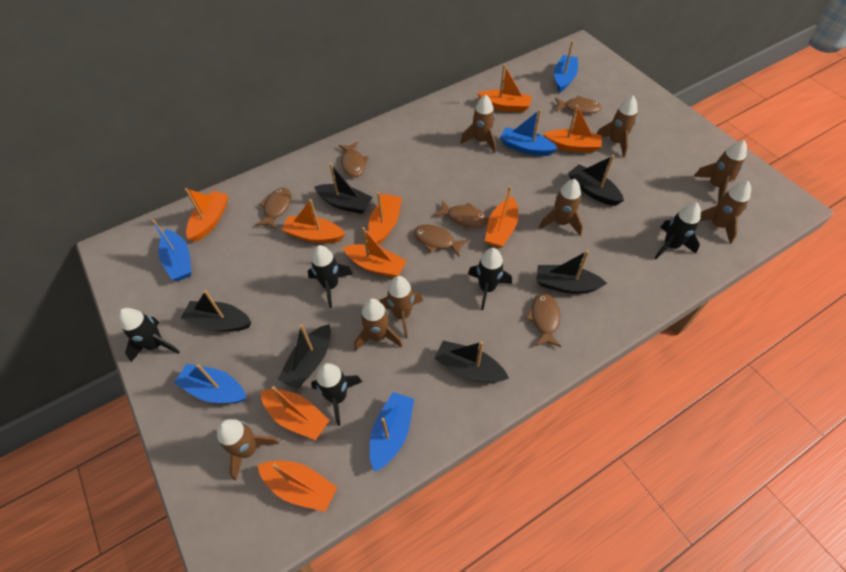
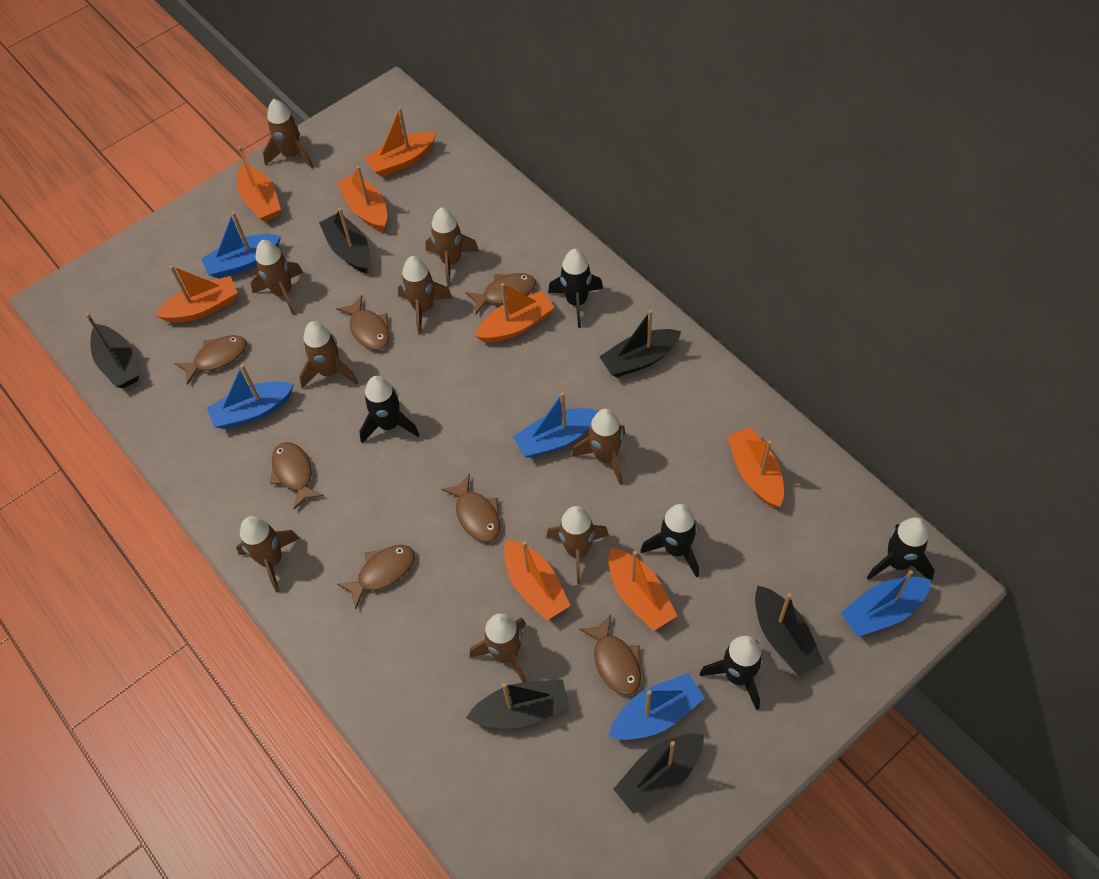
brown fish: [255,188,291,229] [338,142,369,177] [414,224,469,256] [434,200,488,228] [525,293,561,347] [555,96,602,114] = 6 -> [175,335,247,385] [270,442,324,510] [336,295,390,350] [337,545,415,609] [441,474,500,542] [465,273,536,314] [579,615,641,696] = 7
brown rocket: [217,419,279,480] [354,298,403,351] [379,276,423,338] [460,95,496,153] [539,179,583,236] [597,96,637,158] [693,140,747,203] [700,181,751,244] = 8 -> [236,516,300,592] [251,240,303,315] [263,99,313,168] [299,321,358,389] [398,256,453,335] [425,208,479,286] [470,613,527,682] [546,506,609,584] [572,409,625,485] = 9
orange boat: [185,188,228,242] [257,461,337,512] [260,386,330,440] [281,199,345,243] [343,227,407,278] [369,192,402,245] [477,64,532,112] [485,186,518,248] [543,105,602,153] = 9 -> [155,265,238,323] [237,146,281,222] [337,166,387,232] [364,107,436,177] [475,283,555,342] [504,539,571,621] [608,548,677,631] [727,427,784,508] = 8

